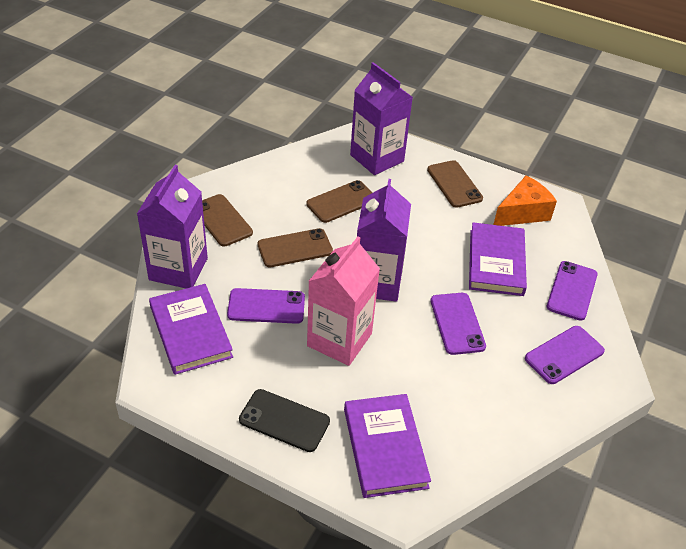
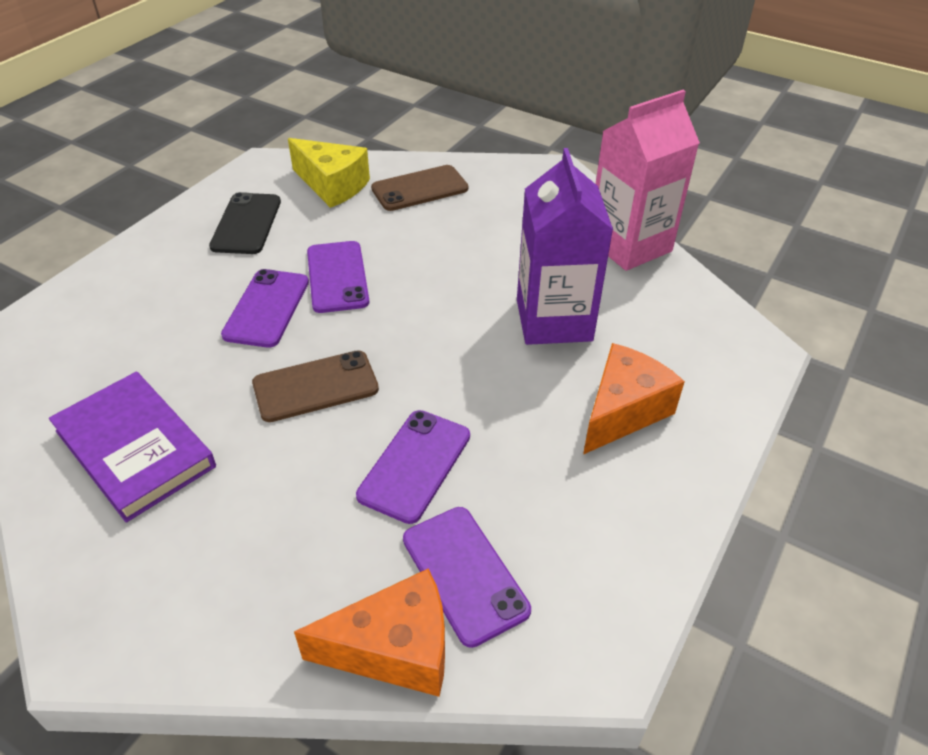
brown phone: [202,194,253,247] [258,228,333,267] [306,180,373,223] [427,160,483,208] = 4 -> [252,350,379,422] [371,165,468,211] = 2
orange cheese: [493,175,557,226] = 1 -> [294,568,445,697] [583,343,685,455] = 2
purple book: [149,284,233,375] [344,394,431,498] [469,222,527,296] = 3 -> [49,372,216,523] = 1
purple carton: [137,165,208,288] [350,62,413,175] [357,179,411,302] = 3 -> [517,148,613,345] = 1
yellow cheese: none = 0 -> [288,138,370,208] = 1

